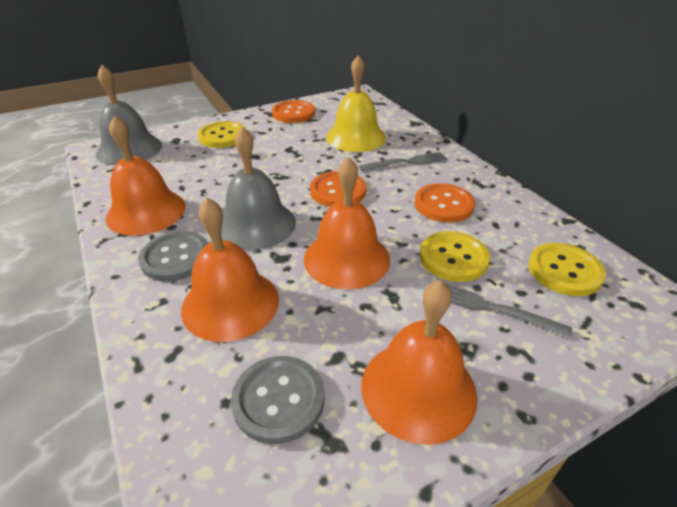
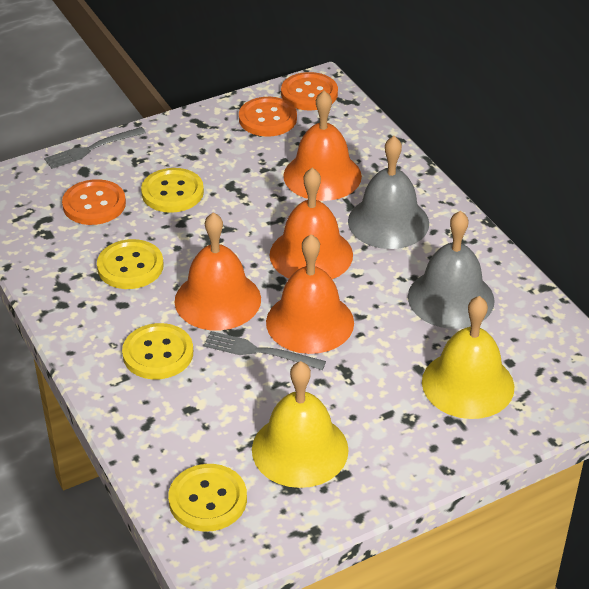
grey button: [138,231,208,282] [231,356,325,444] = 2 -> none = 0
yellow bell: [326,55,386,152] = 1 -> [252,361,349,488] [422,296,514,419] = 2
yellow button: [197,121,246,148] [420,231,490,282] [528,243,606,296] = 3 -> [97,239,164,289] [122,323,193,379] [141,168,204,213] [168,464,247,532] = 4

